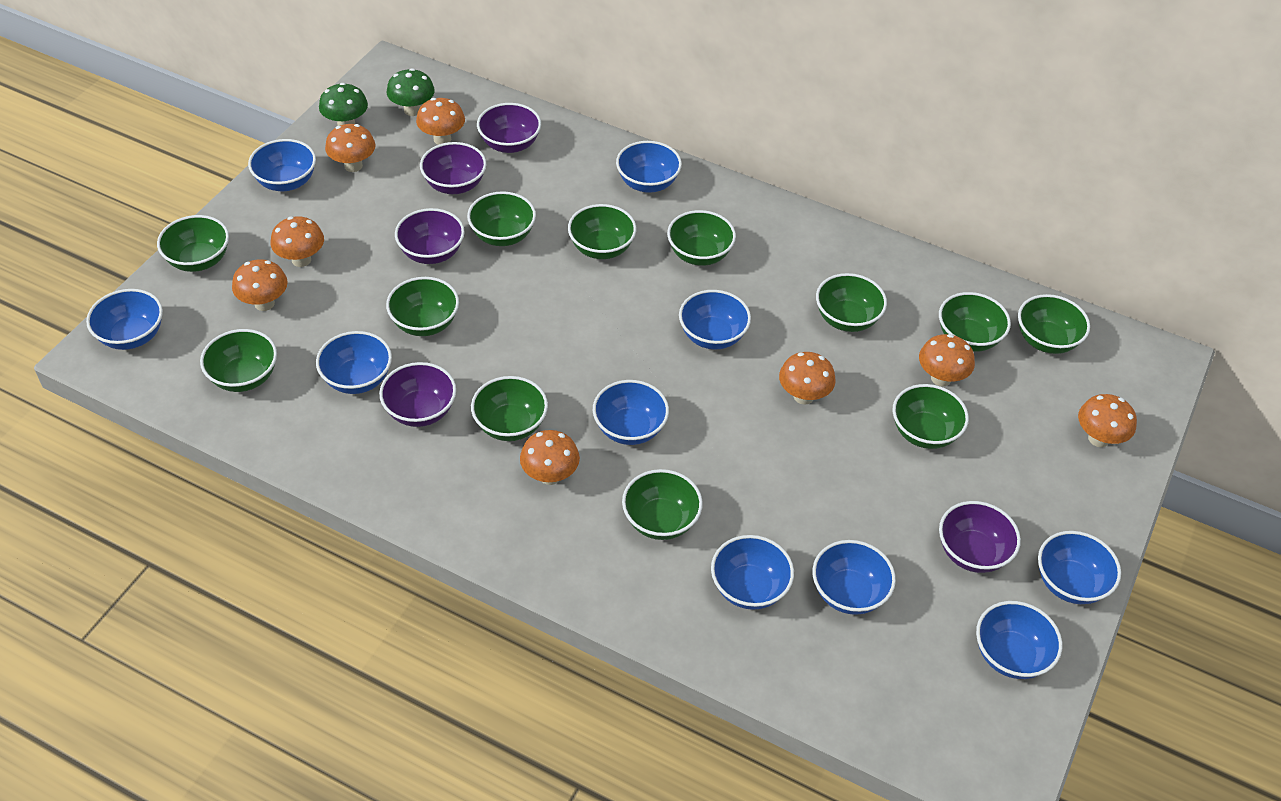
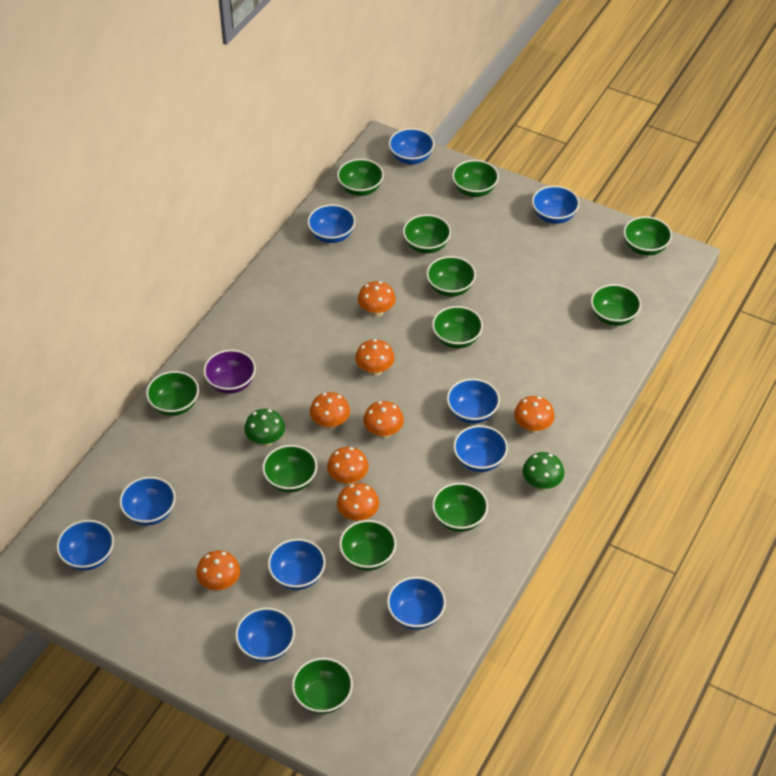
purple bowl: [379,362,456,427] [395,208,465,264] [420,142,486,194] [477,103,541,153] [939,501,1021,573] = 5 -> [203,350,256,394] = 1

